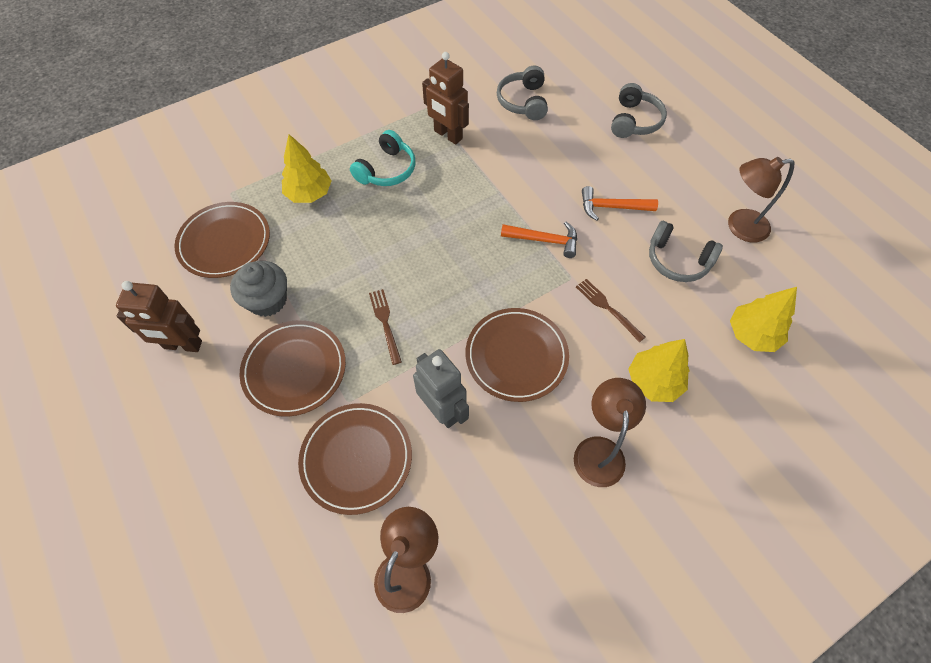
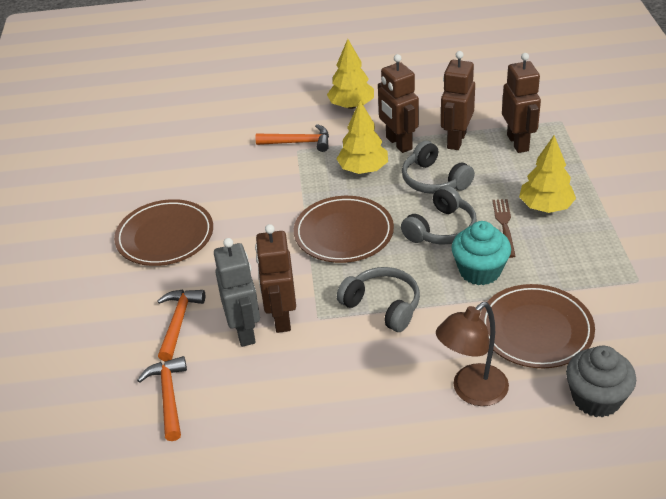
brown fork: [369,289,402,365] [576,279,645,342] = 2 -> [492,199,516,258] = 1
brown lamp: [374,507,438,613] [574,378,646,487] [728,157,794,242] = 3 -> [436,302,509,406] = 1
brown plate: [174,202,270,278] [240,320,346,417] [298,403,412,515] [466,308,569,402] = 4 -> [114,199,213,266] [294,196,394,263] [480,284,595,368] = 3
brown robot: [116,281,202,352] [422,52,469,145] = 2 -> [255,224,296,333] [378,54,419,153] [441,51,475,150] [502,53,541,153] = 4
orange hammer: [501,222,577,258] [582,186,658,221] = 2 -> [137,356,187,441] [157,290,205,361] [256,124,329,152] = 3
turquoise cupcake: none = 0 -> [452,221,511,285] = 1
turquoise headphones: [350,130,415,186] = 1 -> none = 0

